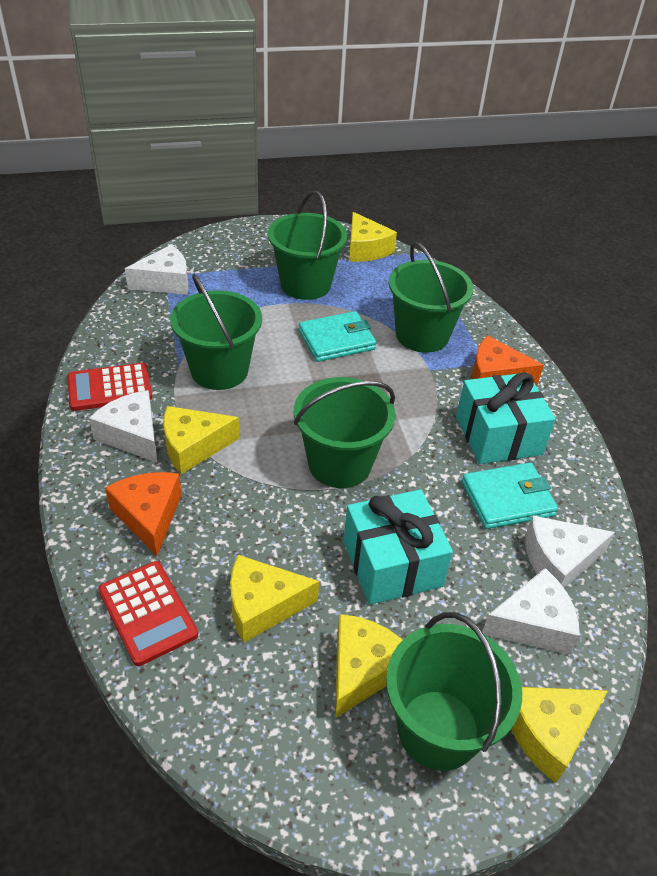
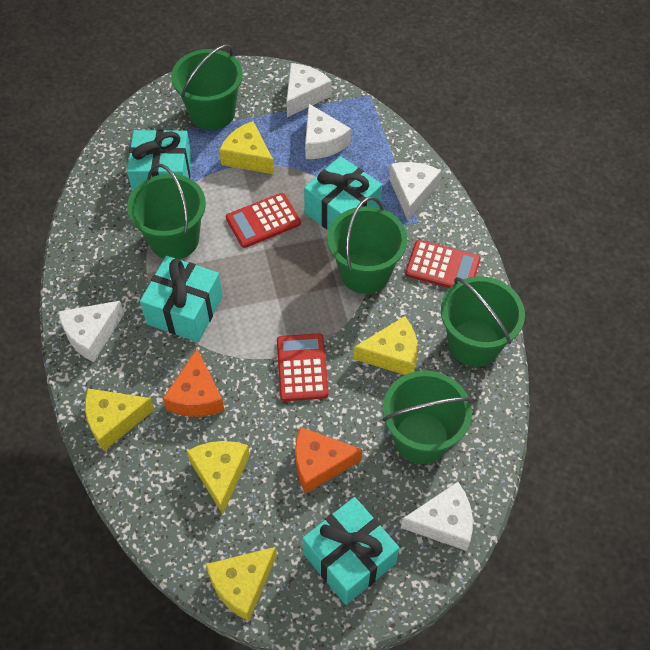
red calculator: [68,363,152,411] [98,561,198,666] = 2 -> [226,193,301,248] [277,333,328,401] [405,240,480,288] = 3
turquoise gift: [344,490,453,605] [456,372,556,464] = 2 -> [127,129,192,191] [140,256,223,342] [302,497,399,605] [304,156,382,230] = 4
turquoise wallet: [299,311,377,362] [462,463,558,529] = 2 -> none = 0
white cheese: [89,390,157,462] [125,245,189,295] [482,568,580,655] [525,515,615,588] = 4 -> [58,301,124,362] [286,63,332,117] [305,104,351,159] [389,162,441,220] [401,482,473,551] = 5

